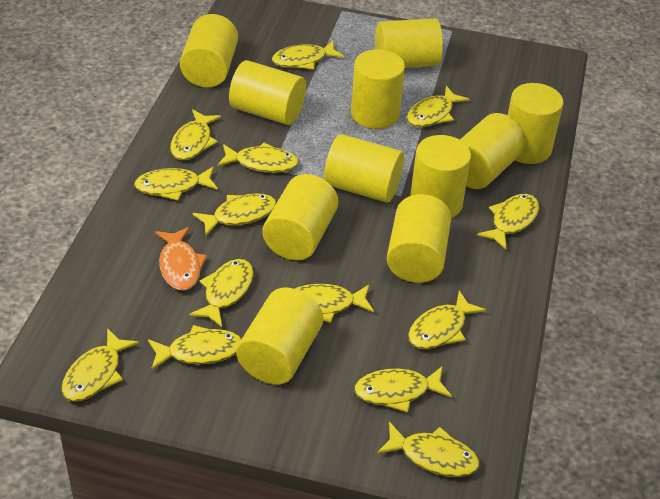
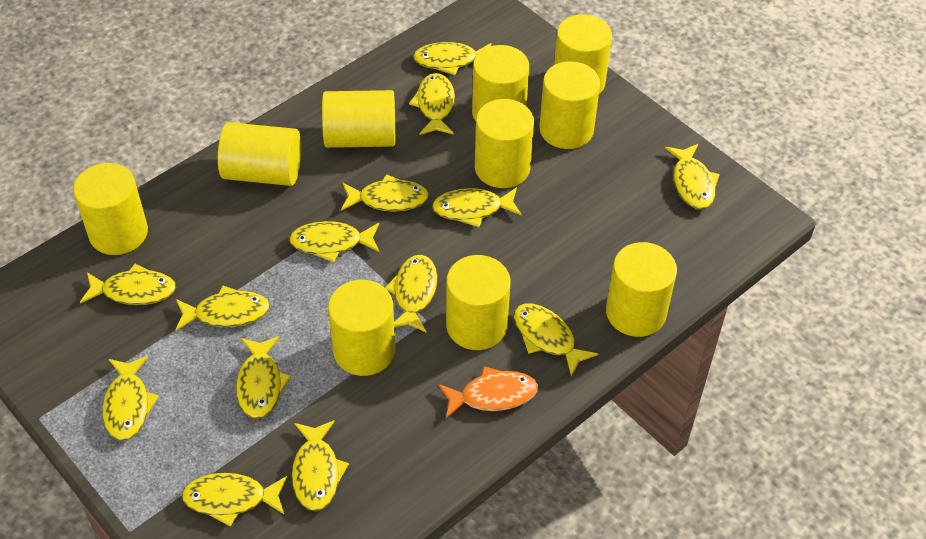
yellow cylinder: [180,14,238,87] [229,60,306,125] [236,288,323,385] [263,174,339,260] [324,134,404,203] [351,49,405,129] [375,18,443,68] [387,194,451,283] [410,135,471,218] [460,113,525,189] [507,83,563,164] = 11 -> [73,163,148,255] [218,122,301,186] [322,90,395,148] [328,280,395,376] [446,255,510,350] [472,45,529,121] [475,99,534,188] [539,61,600,149] [554,14,612,94] [606,242,677,337] = 10

